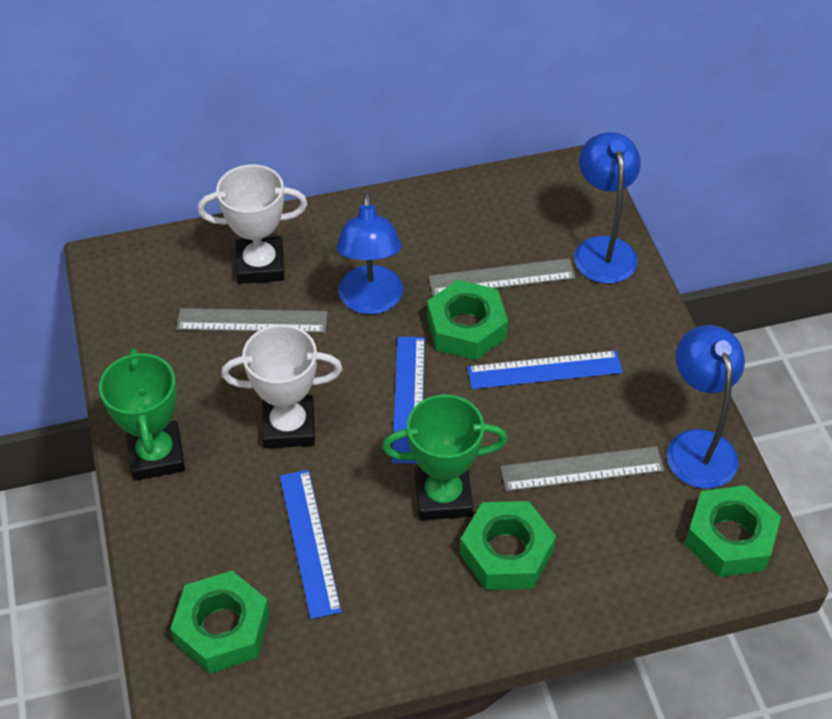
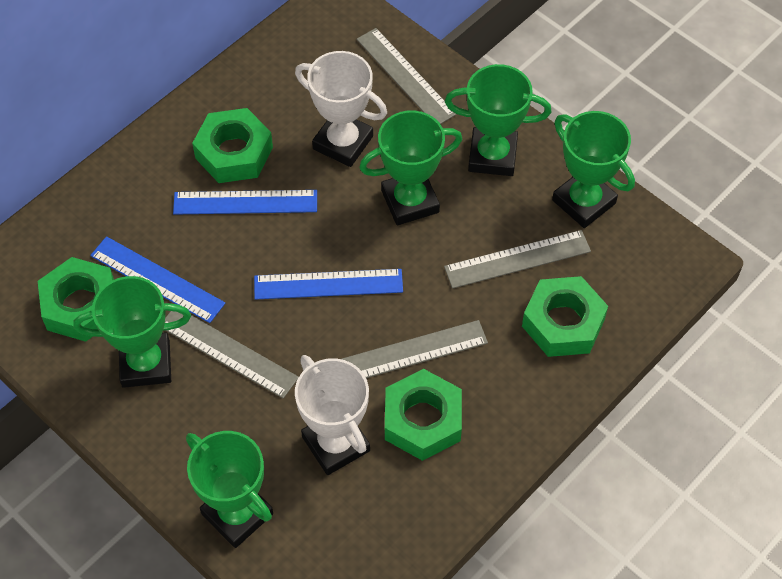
blue lamp: [336,193,403,315] [574,132,641,284] [667,325,745,489] = 3 -> none = 0
green trophy: [99,349,185,481] [382,394,508,520] = 2 -> [73,276,191,388] [186,431,273,548] [359,110,462,225] [445,64,551,176] [552,111,635,228] = 5
grey ruler: [176,308,327,333] [428,258,576,296] [500,446,664,491] = 3 -> [165,311,299,399] [342,320,488,378] [357,28,457,124] [444,230,591,289] = 4

